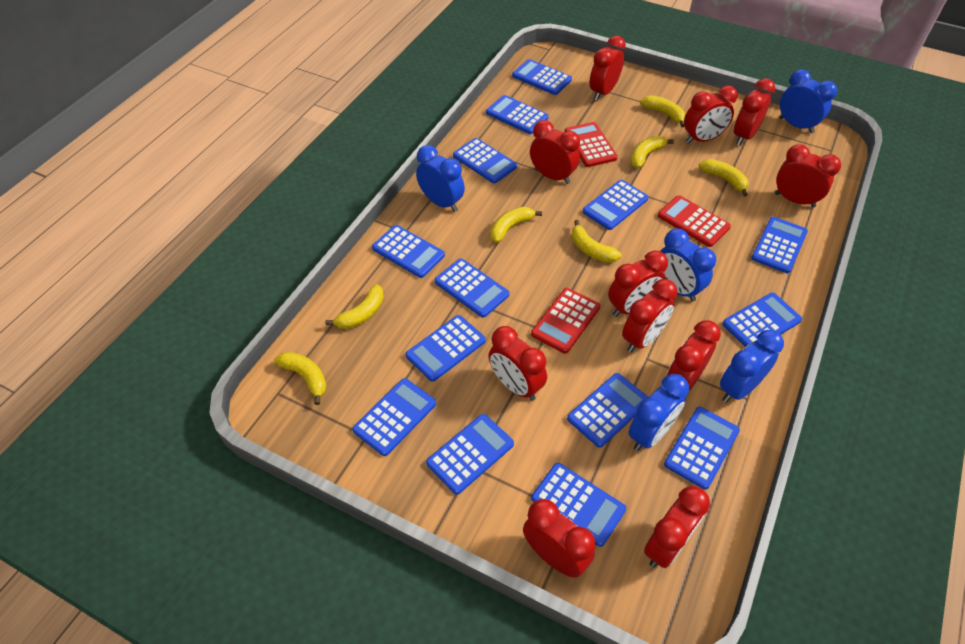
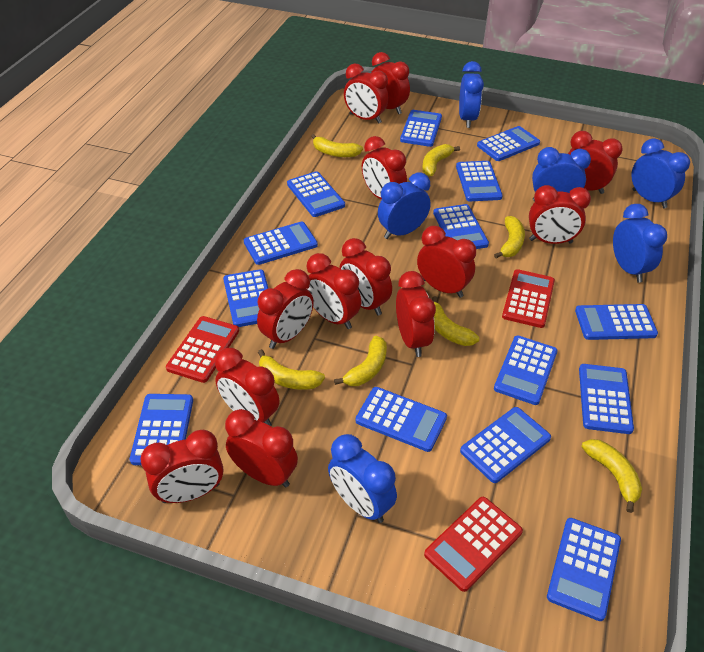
blue clock: [416,145,465,212] [628,374,689,451] [660,229,716,302] [720,330,784,403] [780,69,837,133] = 5 -> [328,434,397,523] [378,172,431,239] [459,61,484,128] [532,147,591,201] [613,204,667,283] [631,138,690,208] = 6
red clock: [488,326,547,401] [523,499,596,578] [530,120,580,184] [589,36,626,101] [608,250,668,317] [622,279,677,353] [644,486,710,568] [666,320,721,391] [684,85,738,144] [734,78,775,145] [775,144,841,208] = 11 -> [141,430,223,503] [215,348,280,426] [225,409,298,488] [257,269,314,349] [306,253,361,329] [339,238,392,316] [344,64,389,124] [362,136,407,200] [371,52,410,114] [396,271,436,357] [417,226,476,298] [529,185,591,244] [568,131,623,194] = 13

